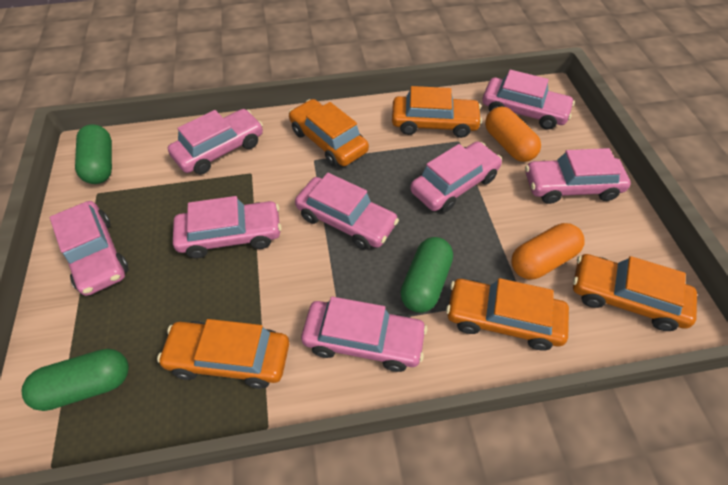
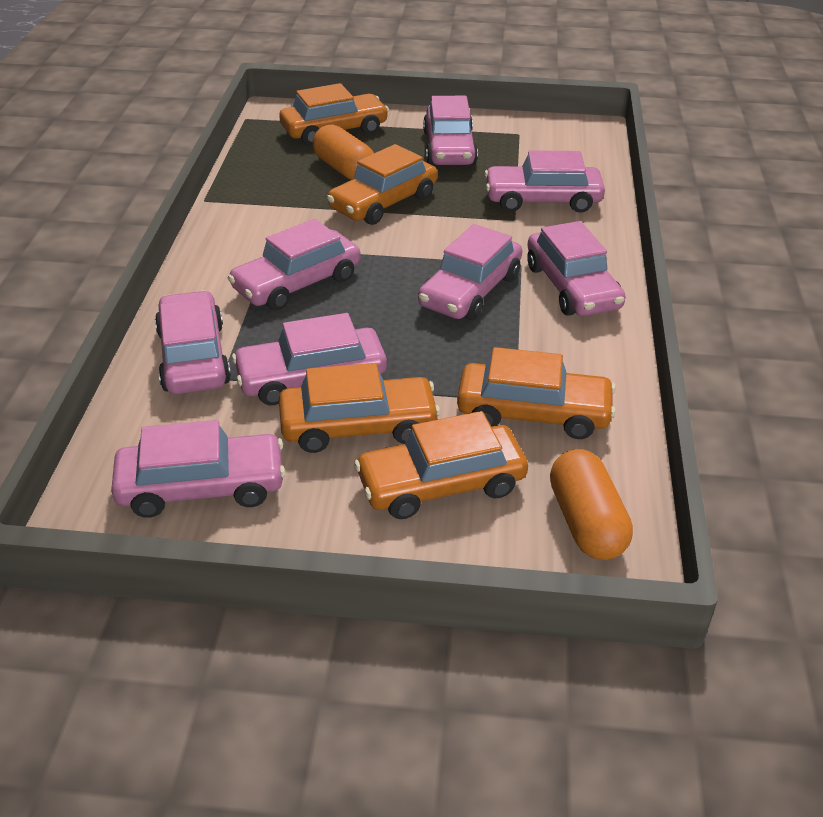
green capsule: [22,349,129,411] [75,124,112,184] [401,237,453,313] = 3 -> none = 0

